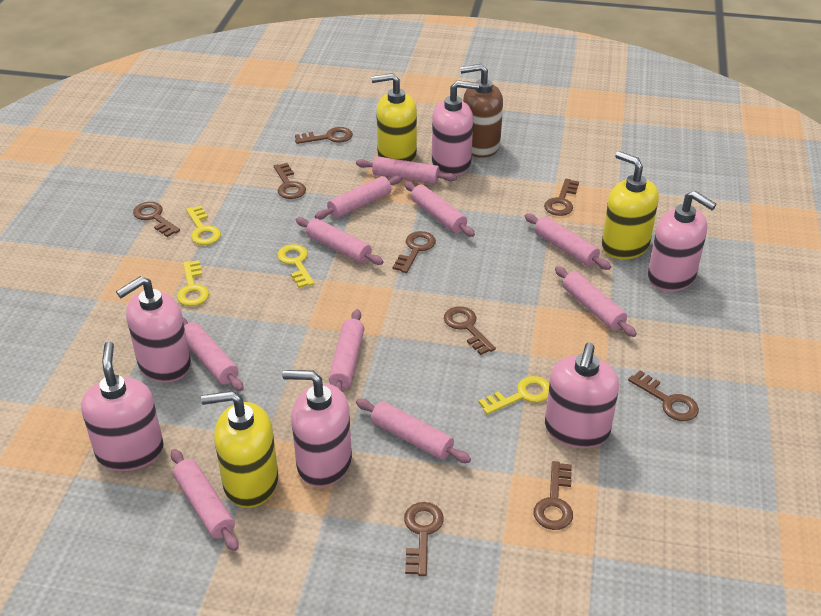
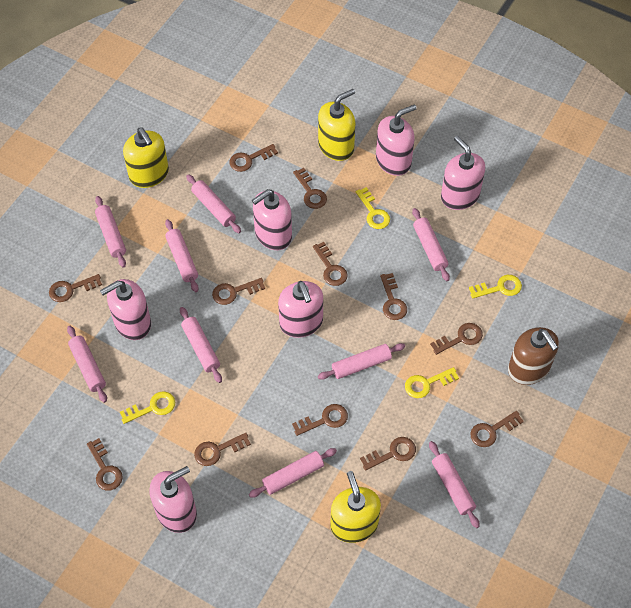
brown key: [133,202,180,237] [274,163,306,199] [295,127,353,144] [393,231,436,273] [404,502,444,576] [444,306,496,355] [534,461,573,530] [544,179,579,216] [628,370,699,421] = 9 -> [49,274,102,302] [87,438,123,491] [194,433,251,466] [212,278,265,305] [229,144,278,172] [292,404,348,436] [293,168,327,209] [313,242,348,286] [360,437,416,471] [380,273,407,320] [430,323,483,355] [470,411,524,447] = 12
pink rolling pin: [171,449,239,551] [183,317,244,391] [296,217,384,265] [315,175,403,220] [329,309,364,391] [356,156,457,184] [356,399,471,463] [404,182,475,237] [525,214,611,270] [555,266,637,337] = 10 -> [67,326,107,403] [95,196,126,267] [165,219,199,292] [180,307,222,383] [186,174,241,233] [249,448,337,498] [318,343,405,380] [412,208,450,281] [429,441,480,528] = 9

